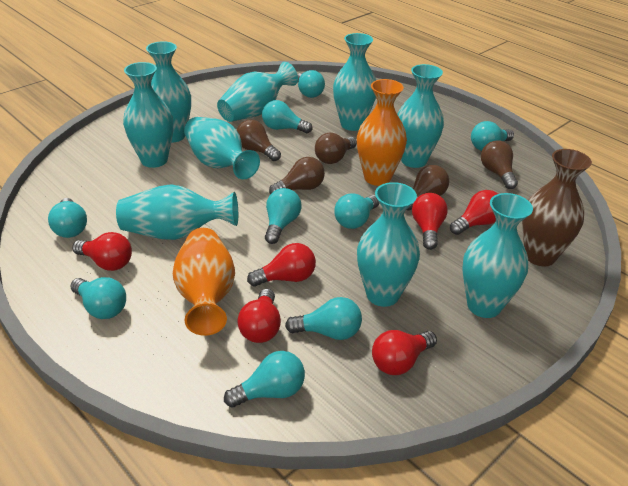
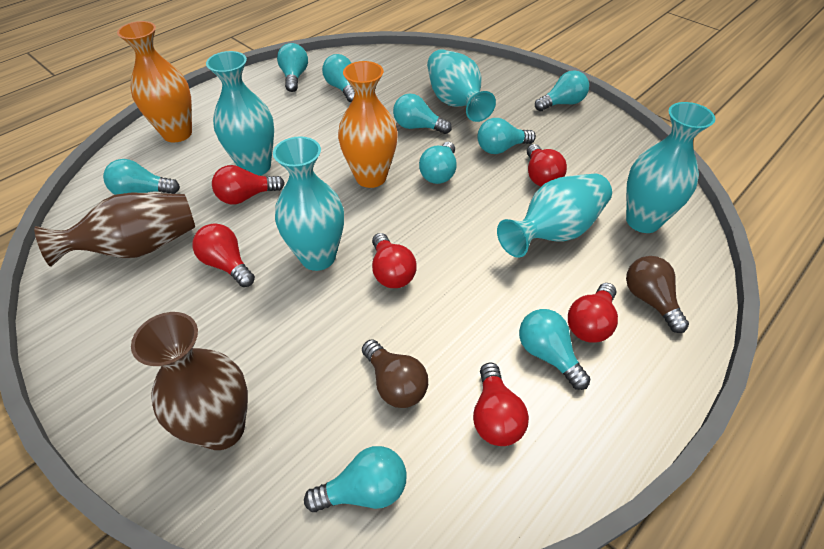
brown light bulb: [237,120,281,161] [269,157,325,194] [315,133,357,164] [407,165,449,210] [481,140,518,189] = 5 -> [362,340,428,408] [626,256,689,333] = 2
brown vase: [522,149,592,266] = 1 -> [34,193,195,267] [131,312,248,450] = 2
turquoise vase: [116,184,238,240] [123,62,173,168] [146,41,191,143] [184,117,260,180] [217,62,298,122] [333,33,376,131] [357,182,420,307] [397,64,444,168] [462,193,533,318] = 9 -> [206,51,274,176] [273,136,344,271] [427,49,496,122] [497,173,612,258] [626,102,715,233] = 5

